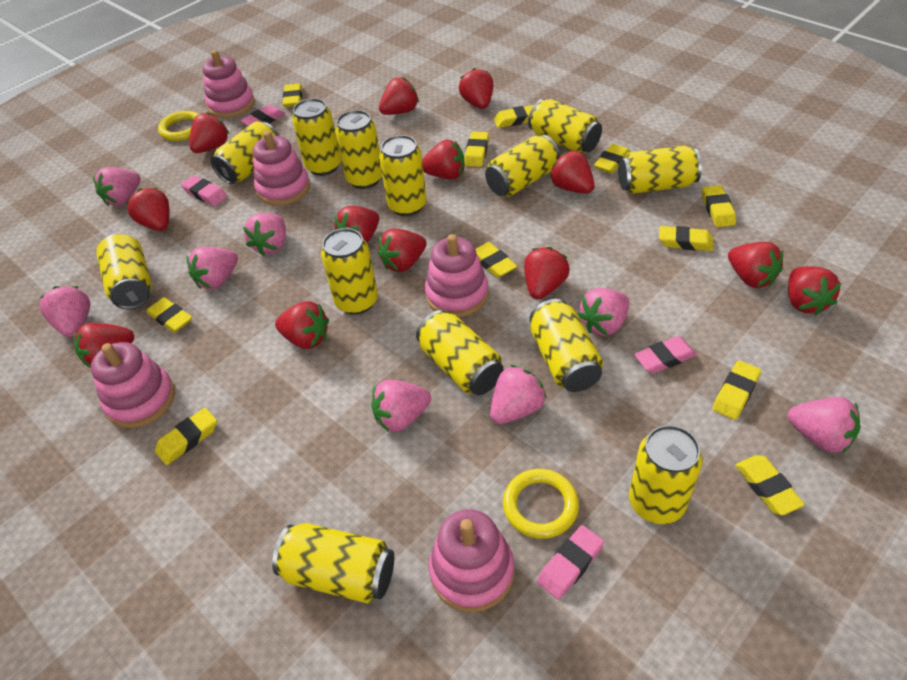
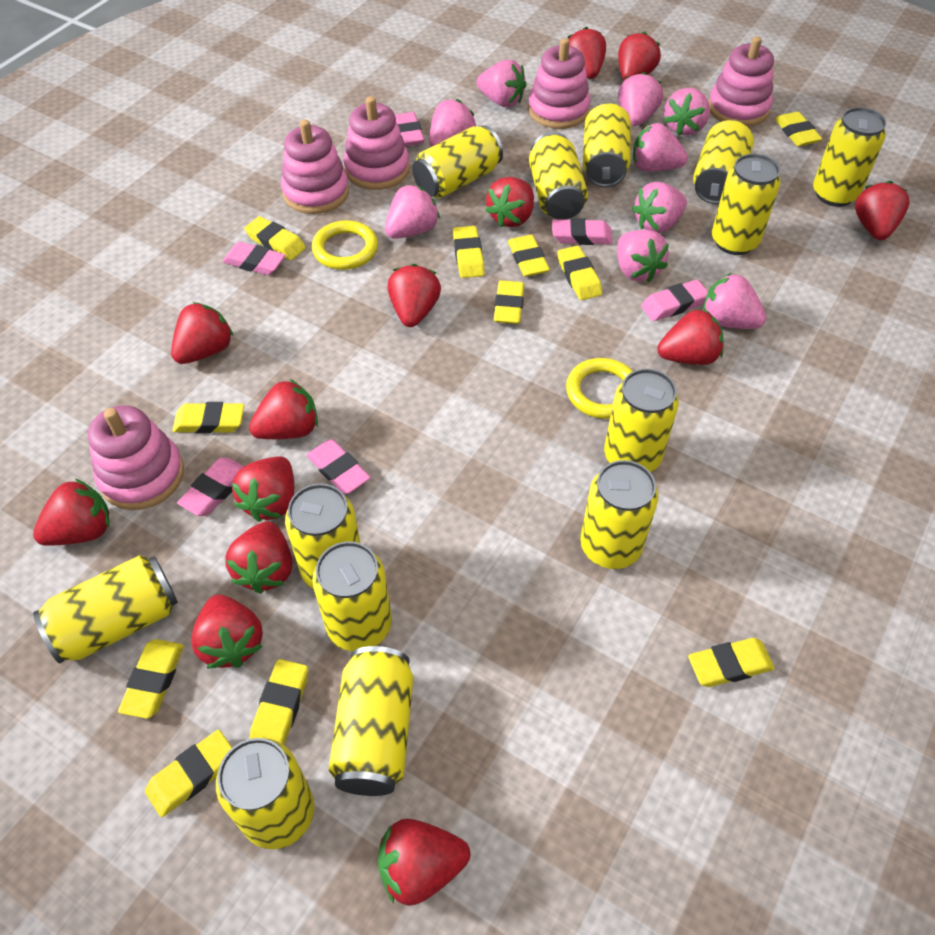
pink eraser: [181,175,227,206] [240,105,285,126] [537,525,604,600] [634,336,697,374] = 4 -> [177,458,244,516] [222,242,285,275] [306,439,370,494] [395,112,425,146] [552,218,613,245] [641,279,708,321] = 6
pink strawberry: [40,286,90,337] [93,167,141,206] [186,247,238,290] [243,213,286,256] [371,380,431,432] [490,365,547,424] [578,288,629,336] [788,397,860,454] = 8 -> [385,184,440,239] [429,99,476,147] [476,60,527,107] [617,230,669,282] [618,72,663,126] [632,182,687,233] [633,123,688,172] [664,88,710,136] [703,273,766,329] = 9

